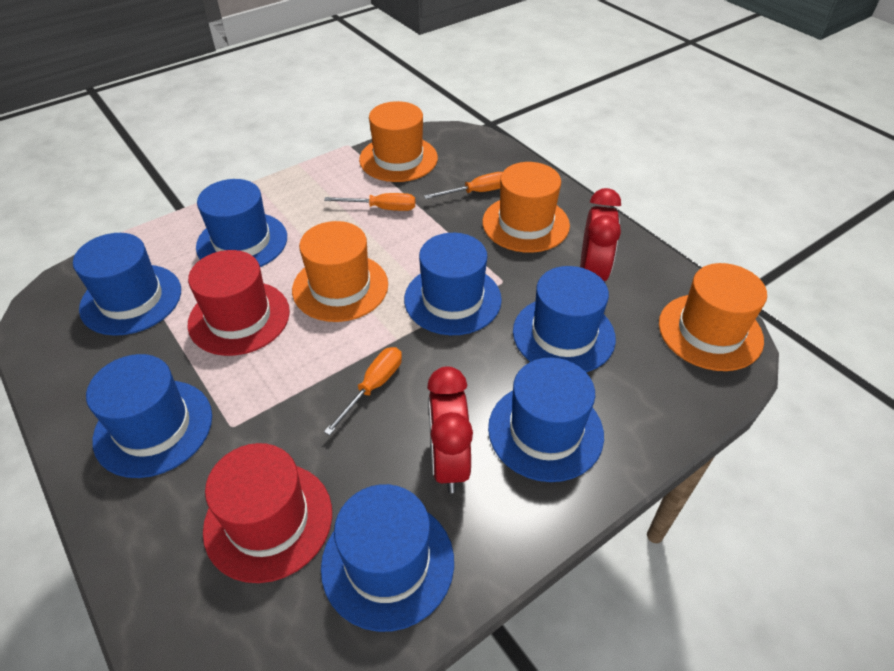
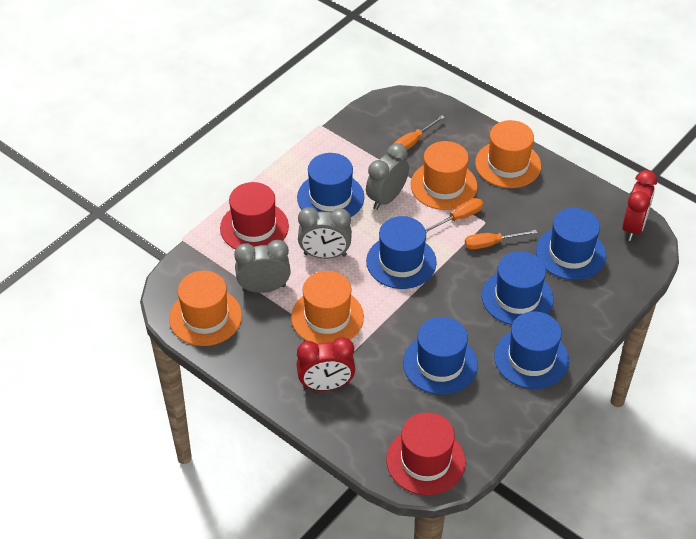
blue hat: [73,233,181,336] [86,354,212,478] [196,179,287,267] [321,484,454,632] [404,233,502,335] [488,358,604,482] [513,266,616,372] = 7 -> [297,153,364,217] [366,216,437,289] [403,317,478,395] [482,251,554,325] [494,311,569,389] [536,208,606,280] = 6
grey clock: none = 0 -> [234,240,291,293] [298,207,352,259] [366,143,409,210] = 3

